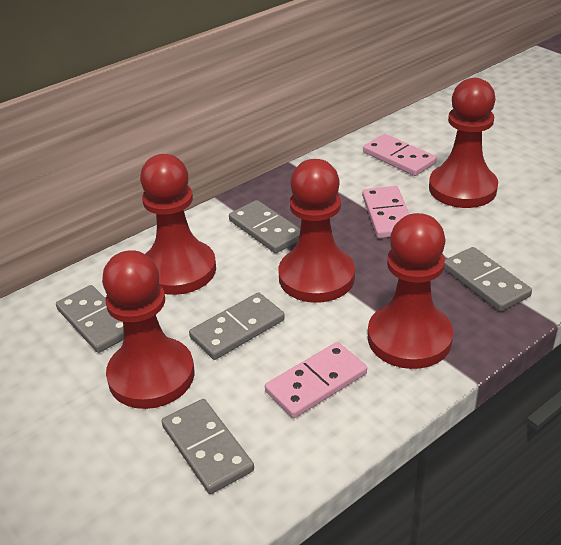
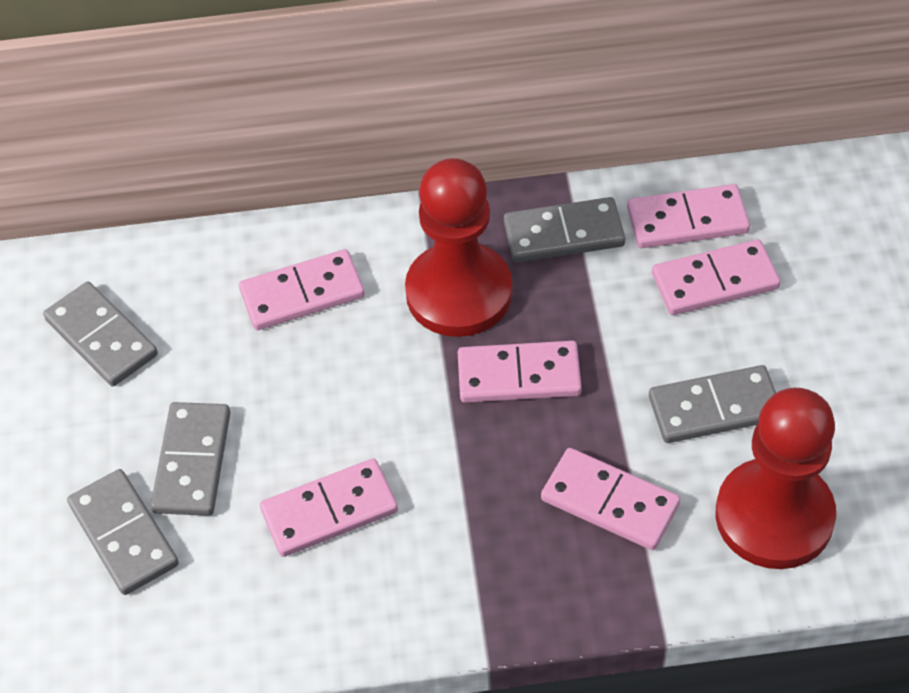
pink domino: [265,342,367,418] [362,186,409,238] [363,134,437,176] = 3 -> [239,249,365,330] [260,458,398,557] [458,341,582,403] [541,448,680,550] [627,184,750,248] [652,239,780,315] = 6
red pawn: [102,250,194,409] [140,154,216,295] [278,159,355,303] [368,213,453,369] [429,78,498,208] = 5 -> [405,158,512,337] [716,388,836,569] = 2

